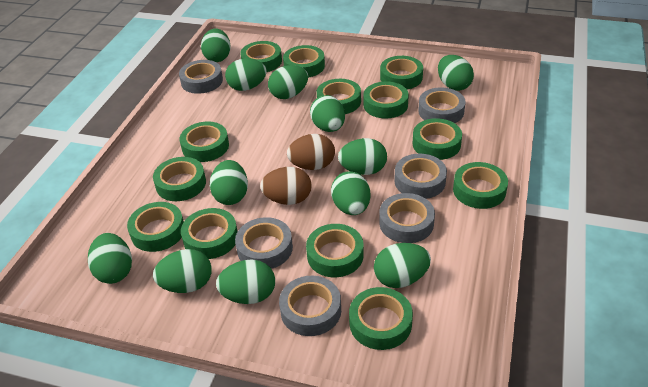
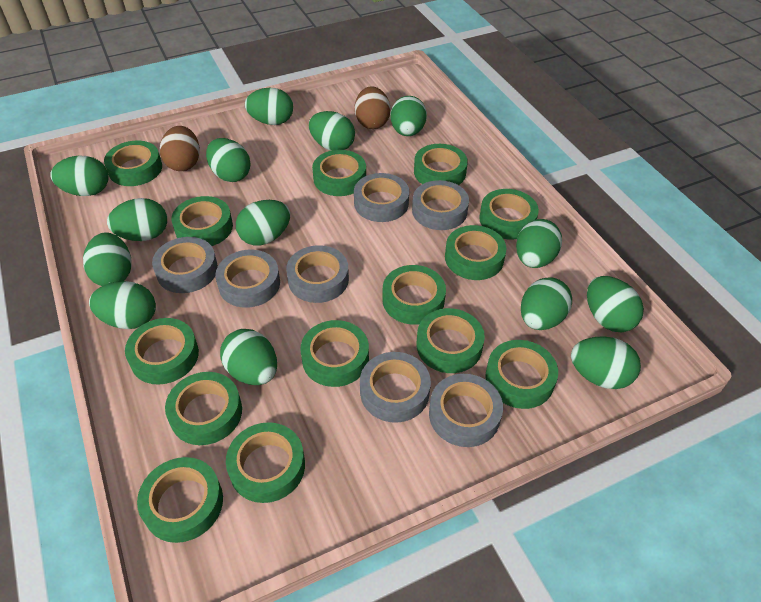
green egg: [88,233,132,284] [153,249,212,293] [201,29,230,62] [210,160,248,205] [216,259,275,304] [225,58,267,91] [268,65,308,99] [310,95,345,132] [331,171,371,215] [338,138,387,175] [374,243,431,288] [438,55,474,91] = 12 -> [50,156,108,196] [83,232,132,286] [89,281,156,329] [107,198,167,241] [206,138,251,182] [220,329,277,385] [236,200,290,245] [245,88,293,125] [309,111,355,151] [390,96,427,136] [516,219,562,268] [521,277,572,330] [571,336,641,389] [587,276,644,332] = 14
green tape: [127,202,184,252] [153,157,206,201] [180,122,229,162] [181,208,238,259] [240,41,282,72] [283,45,325,77] [306,224,364,277] [317,79,361,114] [349,287,413,350] [363,81,409,119] [380,56,423,89] [413,118,462,160] [453,162,508,209] = 13 -> [104,141,162,186] [125,318,199,384] [137,457,223,543] [165,372,242,445] [171,196,233,246] [226,422,305,503] [300,320,369,387] [312,150,366,196] [382,265,446,325] [414,144,468,185] [416,308,485,373] [445,225,507,280] [479,189,539,240] [485,340,558,409] = 14
grey tape: [179,60,223,94] [235,217,293,269] [279,276,341,336] [379,193,435,243] [394,154,447,199] [418,87,465,123] = 6 -> [152,237,218,293] [215,250,280,308] [286,245,349,303] [354,173,409,222] [360,352,431,423] [412,180,469,230] [429,374,503,447] = 7

